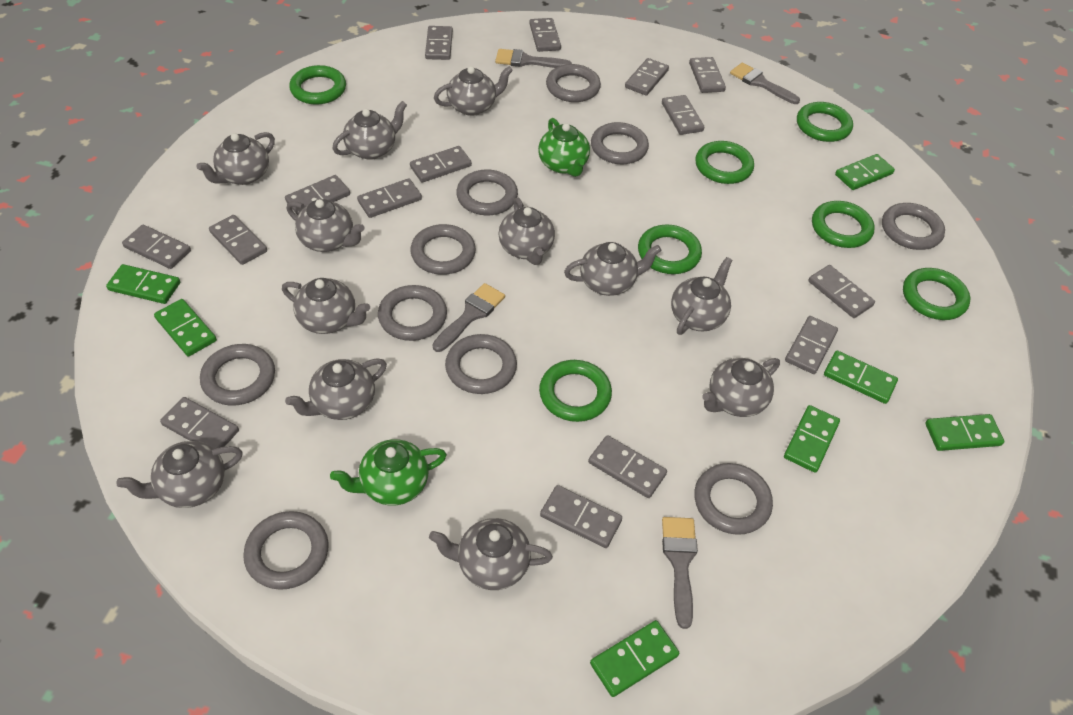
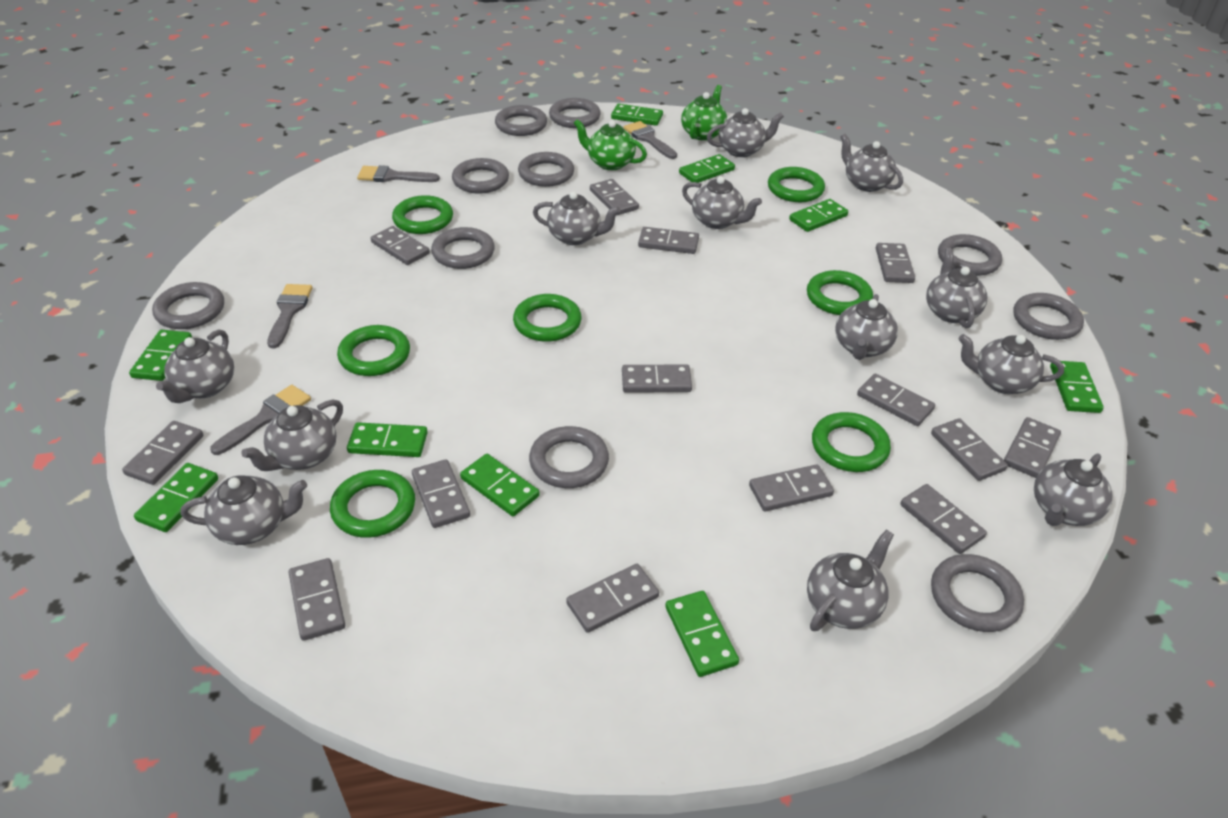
green domino: [106,264,180,304] [154,299,217,357] [590,620,679,697] [784,405,840,473] [824,351,898,404] [835,154,895,190] [925,414,1005,451] = 7 -> [129,330,192,381] [134,463,218,532] [347,422,428,457] [460,454,540,516] [611,104,663,126] [665,591,739,677] [679,154,735,183] [789,199,848,232] [1050,361,1104,413] = 9
grey domino: [122,225,191,269] [160,397,239,449] [209,215,267,265] [285,175,350,215] [357,178,422,218] [410,146,472,182] [425,26,453,60] [529,18,561,52] [540,485,622,548] [588,435,667,498] [625,58,669,96] [662,95,704,135] [689,57,726,93] [785,316,838,374] [809,265,875,318] = 15 -> [122,421,203,485] [289,558,345,641] [371,226,430,265] [412,459,470,528] [566,564,659,633] [590,179,639,216] [622,364,692,393] [638,227,699,254] [749,464,834,512] [857,374,935,426] [876,243,915,283] [900,484,987,554] [931,418,1008,481] [1004,417,1061,478] = 14

